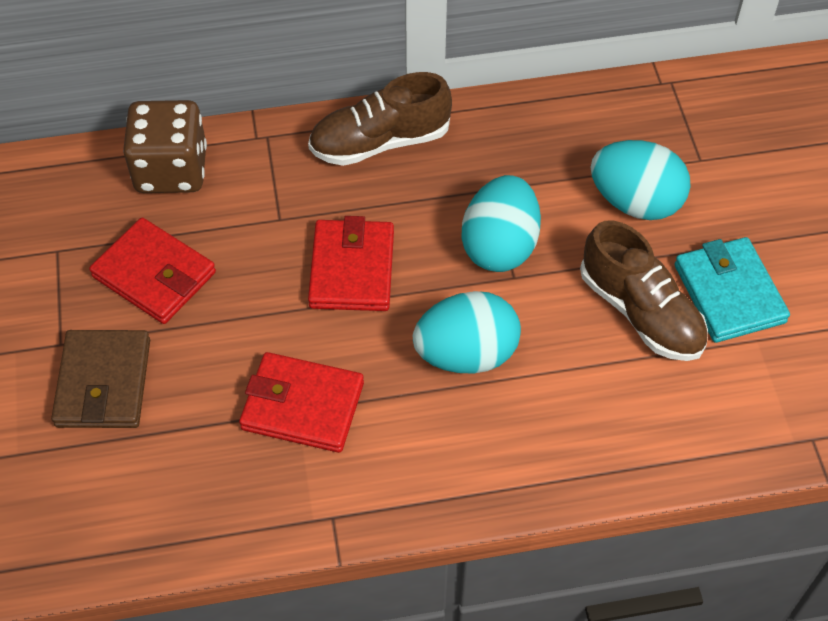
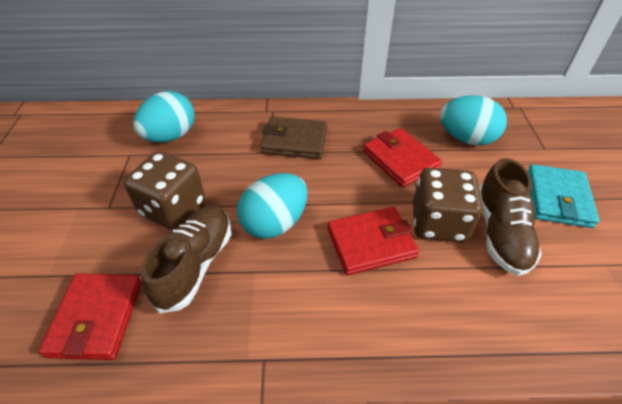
brown dice: [123,100,207,193] = 1 -> [124,151,205,230] [413,168,483,242] = 2

